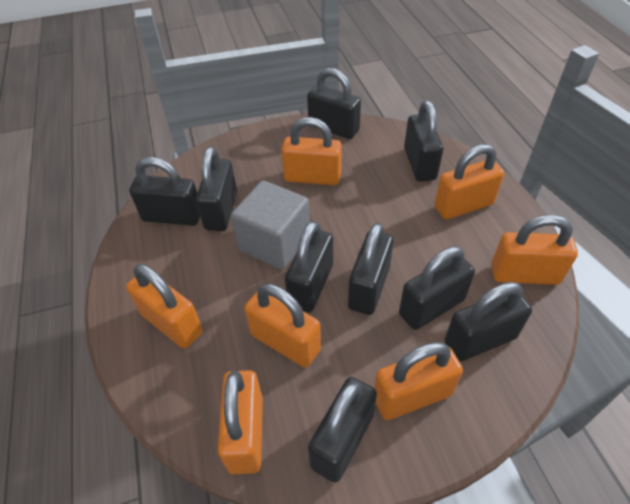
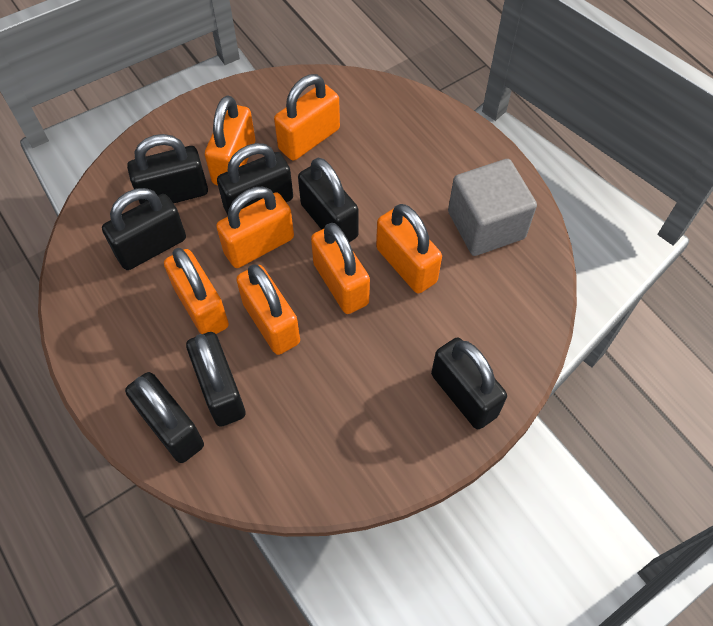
black padlock: [129,157,200,226] [196,147,237,231] [285,221,333,313] [307,68,361,139] [308,377,377,482] [348,223,394,315] [399,246,475,330] [404,100,443,182] [445,282,532,362] = 9 -> [102,188,186,270] [125,372,204,463] [127,134,208,205] [186,332,246,427] [217,143,293,215] [298,158,359,242] [431,337,507,429] = 7

